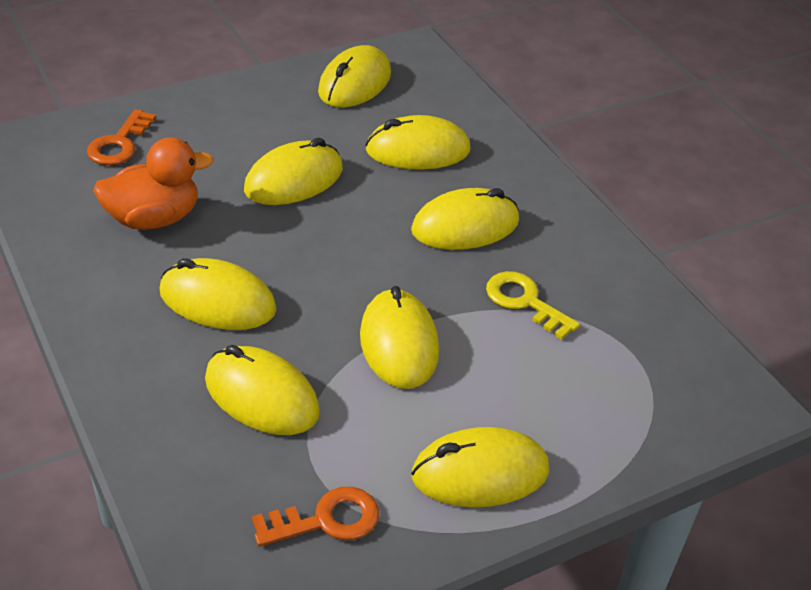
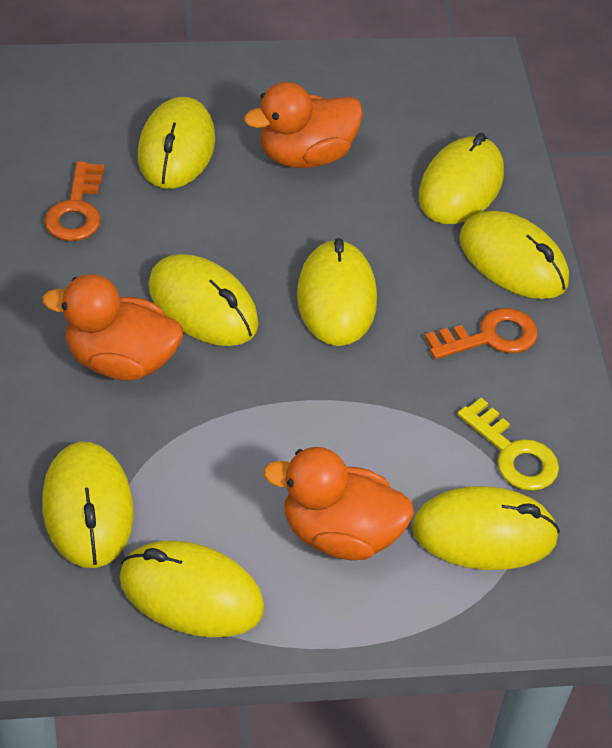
orange duck: [93,137,214,230] = 1 -> [42,274,183,380] [244,82,363,168] [263,447,414,560] = 3

